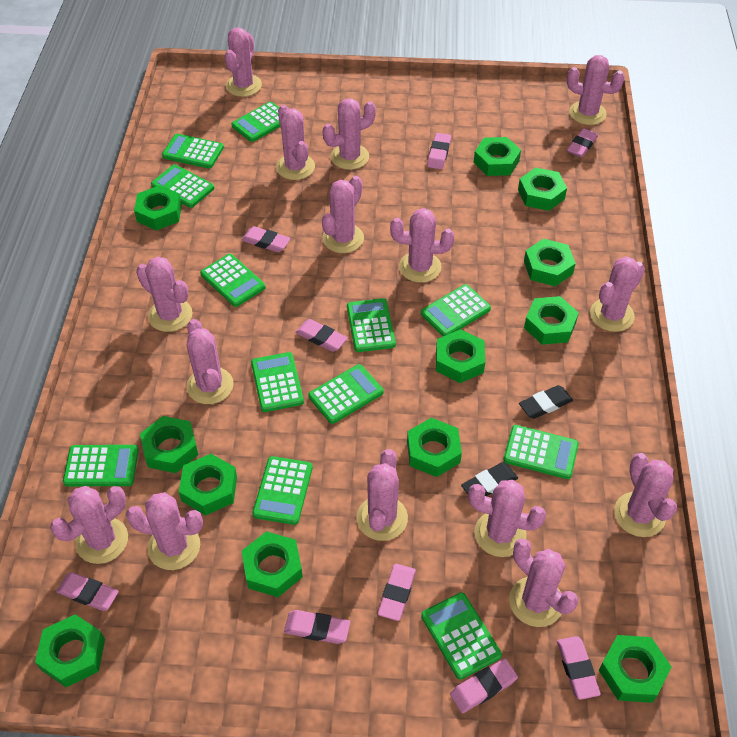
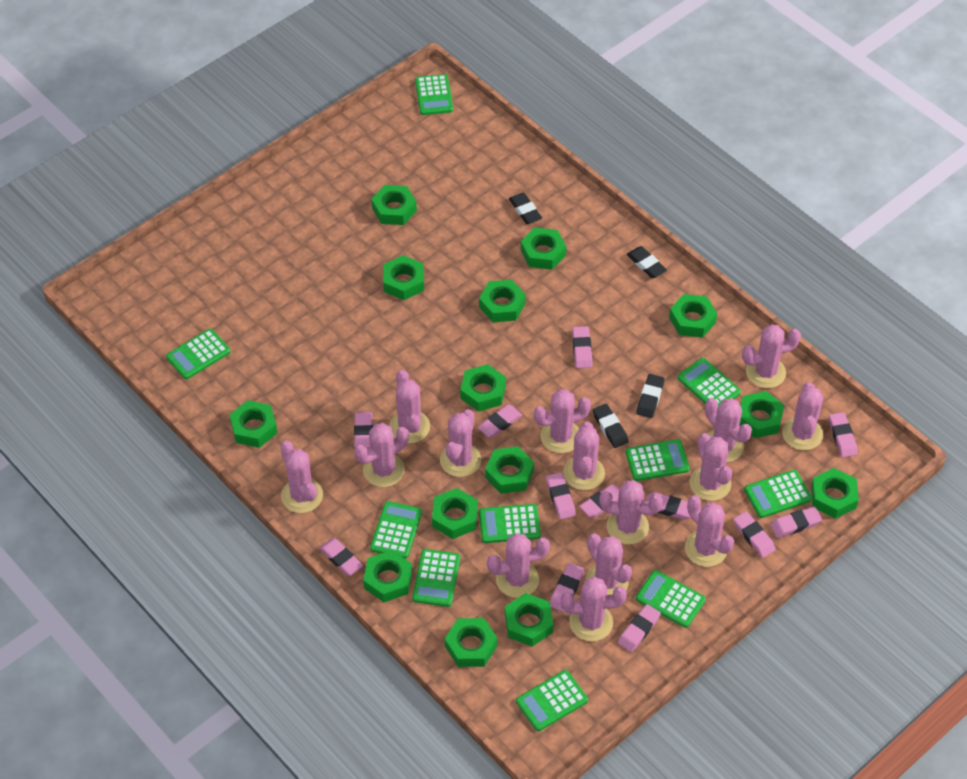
black eraser: [461,462,518,496] [519,385,573,419] = 2 -> [509,193,542,224] [593,404,629,448] [627,246,667,278] [636,374,665,418] = 4
green calculator: [63,445,139,486] [151,164,214,208] [162,134,224,169] [200,254,266,307] [231,102,280,142] [251,352,304,412] [252,456,313,525] [308,364,384,424] [347,298,396,352] [421,284,491,336] [421,592,502,680] [504,425,579,479] = 12 -> [166,329,231,379] [370,501,422,559] [412,549,460,607] [415,74,453,115] [479,504,541,543] [516,670,588,731] [626,439,690,481] [636,570,706,628] [678,358,741,406] [744,470,812,518] = 10
green nut: [35,614,105,687] [134,185,182,231] [140,416,198,473] [179,454,237,516] [242,531,303,597] [407,418,462,477] [436,329,485,383] [473,137,521,176] [518,167,567,211] [524,239,576,286] [524,296,579,345] [599,635,672,703] = 12 -> [230,400,277,448] [363,550,412,602] [371,185,417,225] [383,255,424,300] [432,488,478,539] [445,618,498,667] [460,364,506,412] [479,280,526,322] [485,446,534,494] [505,593,553,647] [521,228,566,270] [669,294,717,338] [739,391,785,438] [811,468,859,519] = 14
pink eraser: [56,572,119,611] [242,226,291,252] [284,610,350,644] [295,319,347,352] [378,564,416,621] [427,133,451,169] [450,658,518,713] [557,636,601,700] [567,128,598,157] = 9 -> [319,538,363,576] [354,412,373,448] [477,405,522,438] [546,472,576,519] [550,563,585,612] [572,326,592,368] [579,484,619,518] [618,604,661,652] [646,492,691,520] [733,511,776,558] [770,507,822,538] [829,412,858,457] = 12

